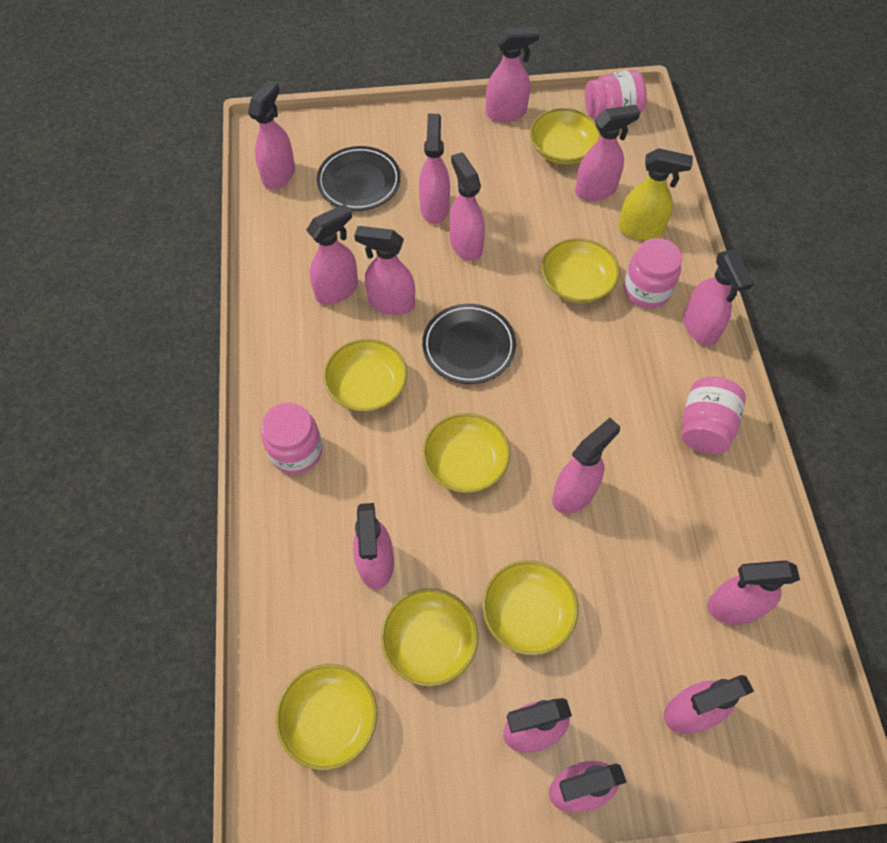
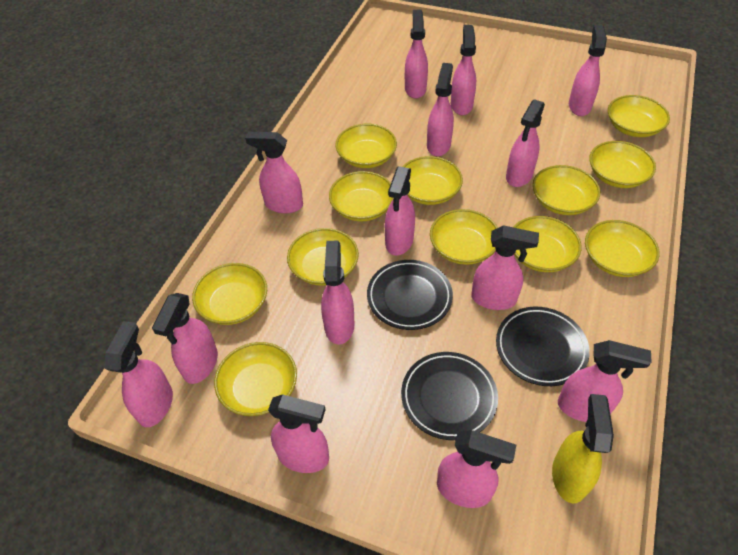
black plate: [317,146,401,211] [422,304,516,384] = 2 -> [367,260,453,330] [401,352,498,440] [496,307,590,386] = 3
pink jar: [261,402,323,474] [585,70,647,121] [624,238,682,308] [681,377,746,454] = 4 -> none = 0
yellow bowl: [276,664,377,770] [324,339,407,412] [381,588,478,686] [423,413,510,493] [483,560,578,655] [530,108,600,164] [541,238,620,303] = 7 -> [192,263,267,325] [214,342,297,416] [287,228,359,286] [329,171,393,221] [335,124,397,168] [402,156,463,205] [430,209,498,265] [514,216,581,272] [532,165,600,215] [585,220,660,277] [589,141,656,188] [608,95,670,137] = 12

